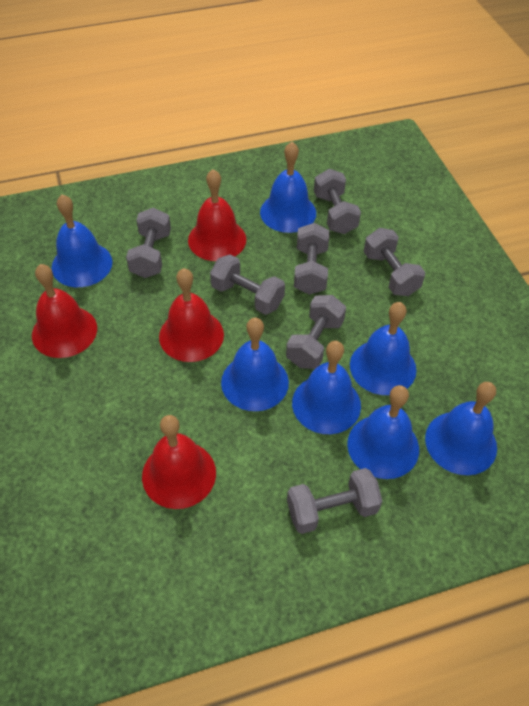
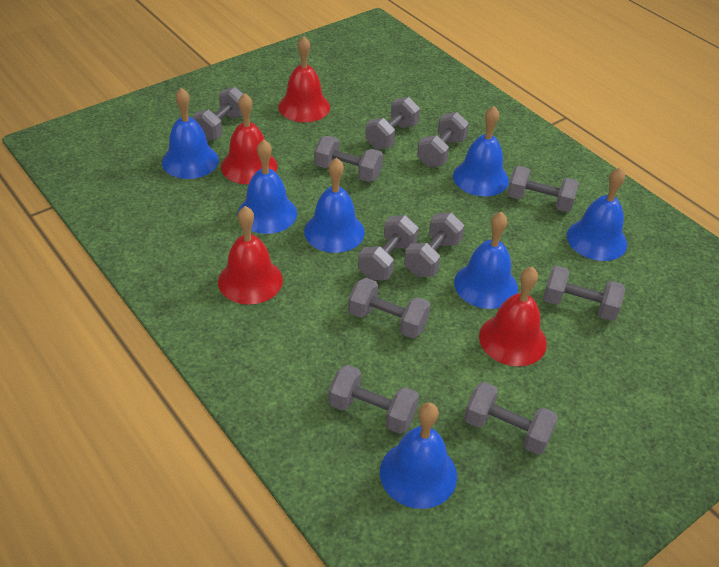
grey dumbbell: [126,208,171,278] [210,255,285,315] [286,295,346,369] [287,468,382,534] [294,223,330,295] [314,169,361,234] [364,228,425,296] = 7 -> [192,87,243,141] [314,136,383,182] [328,365,419,434] [348,278,430,339] [358,215,419,280] [365,97,420,149] [404,213,464,277] [417,112,469,167] [464,382,558,455] [507,166,579,212] [543,266,625,321] = 11

